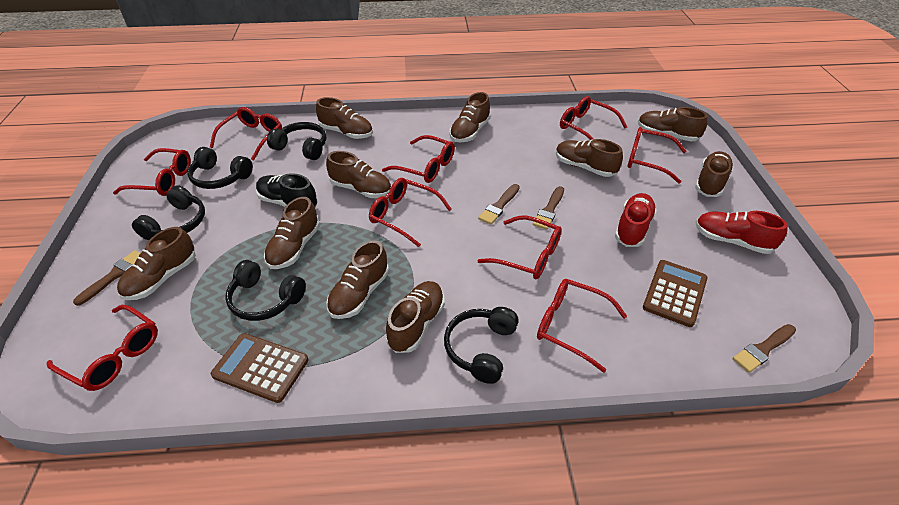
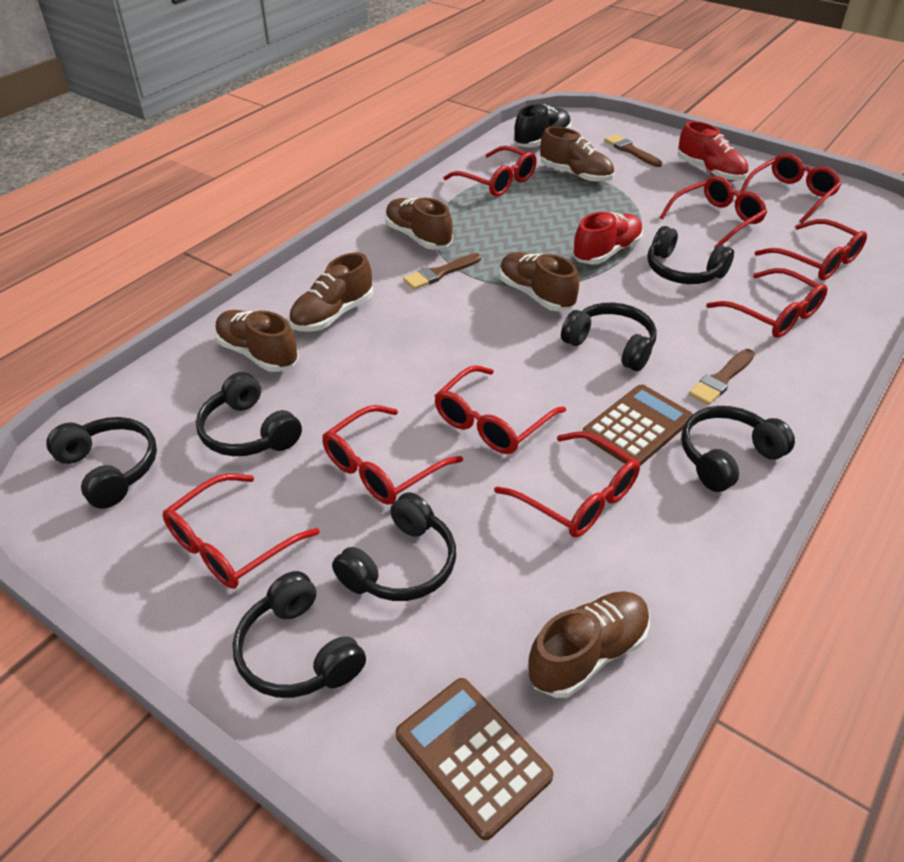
black headphones: [132,185,205,240] [187,147,253,189] [226,260,306,321] [267,122,326,160] [444,307,519,384] = 5 -> [46,417,157,509] [196,372,302,456] [233,571,366,698] [332,492,456,601] [561,302,657,371] [647,226,734,284] [681,406,795,492] = 7
brown brush: [73,250,140,306] [478,184,520,225] [533,186,564,230] [733,324,796,373] = 4 -> [403,253,481,290] [604,134,662,167] [689,349,755,405] = 3
brown shoe: [117,227,196,300] [264,197,320,269] [316,97,373,139] [326,151,391,198] [326,240,389,319] [386,281,445,353] [450,92,491,142] [556,139,623,177] [638,107,707,141] [695,151,733,197] = 10 -> [214,310,299,372] [289,253,373,332] [385,198,453,250] [499,252,579,311] [527,591,650,698] [540,126,614,183] = 6

